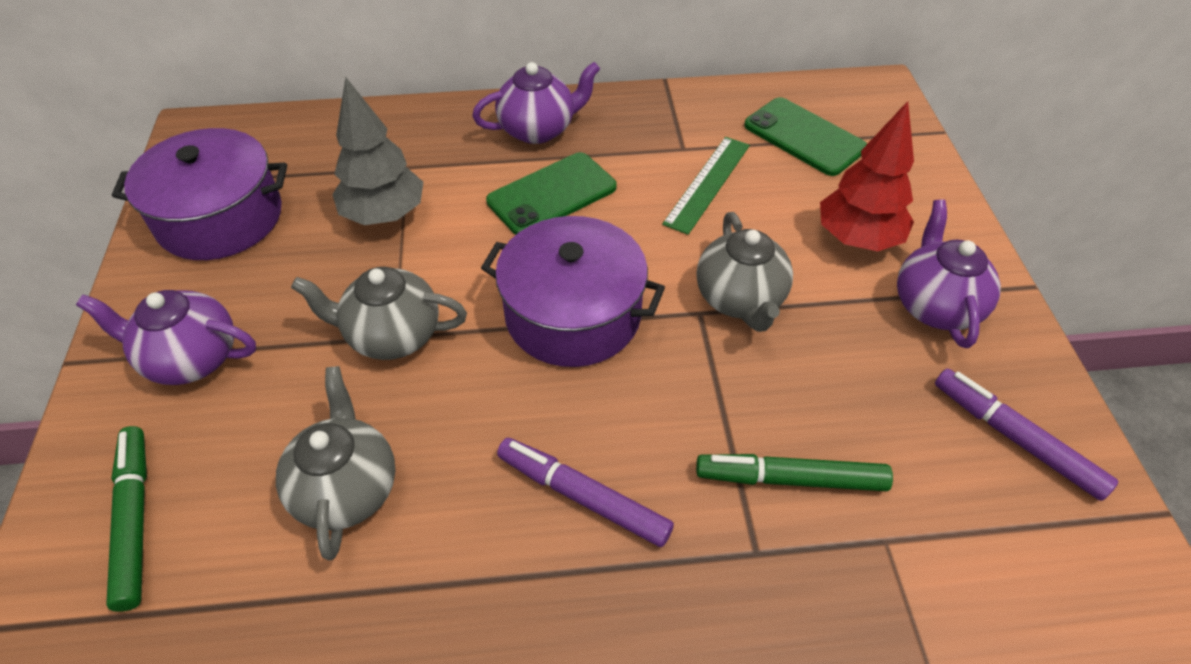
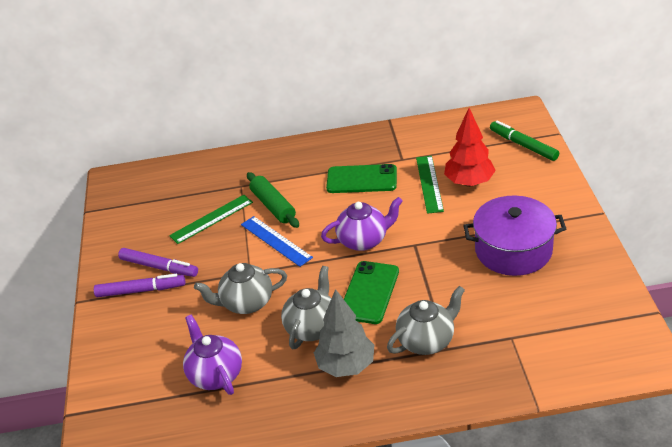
blue ruler: none = 0 -> [241,216,313,267] = 1
green marker: [106,426,147,612] [696,454,893,491] = 2 -> [490,120,559,161] = 1
green rolling pin: none = 0 -> [247,172,299,228] = 1
green ruler: [662,137,750,235] = 1 -> [169,195,253,244] [416,156,444,214] = 2
purple pot: [112,128,287,260] [481,216,665,367] = 2 -> [463,196,566,276] = 1
purple teapot: [76,290,256,385] [472,62,600,144] [897,200,1001,348] = 3 -> [183,314,242,395] [321,197,403,251] = 2

